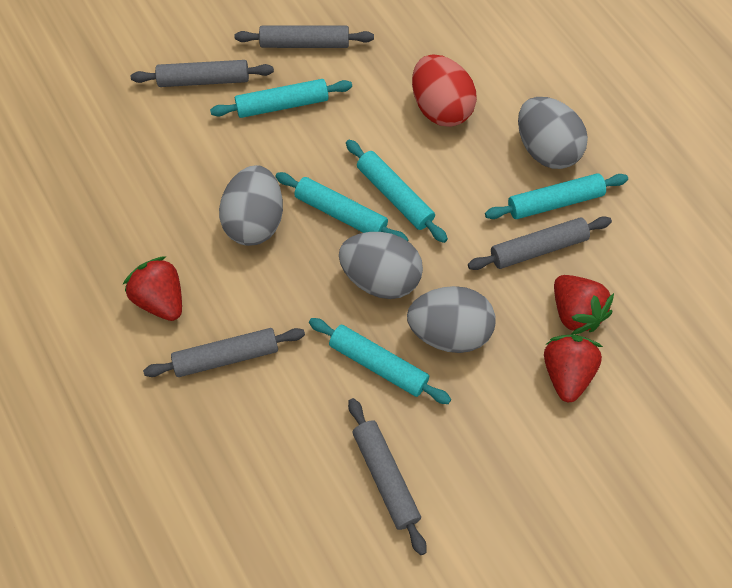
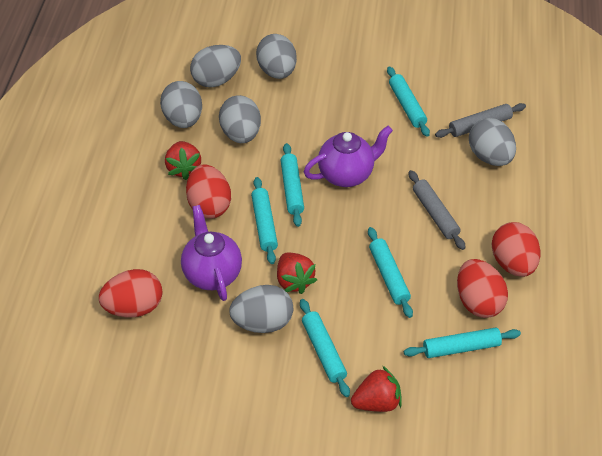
grey egg: [219,165,283,246] [339,232,423,299] [407,286,496,353] [518,97,588,169] = 4 -> [160,81,202,128] [190,45,241,87] [219,95,261,143] [229,285,293,333] [256,34,297,79] [469,118,516,166] = 6
grey rolling pin: [131,60,274,87] [143,328,305,377] [234,25,374,48] [348,398,427,555] [468,216,612,270] = 5 -> [409,170,466,250] [435,103,526,138] = 2
purple teapot: none = 0 -> [181,205,242,301] [304,126,393,187] = 2
red egg: [412,54,477,127] = 1 -> [99,269,163,317] [186,164,231,219] [457,259,508,318] [492,222,540,277] = 4
turquoise rolling pin: [210,79,352,118] [275,172,409,241] [309,318,451,404] [346,140,448,243] [485,173,628,219] = 5 -> [251,177,278,264] [281,143,304,227] [300,299,350,397] [368,227,413,318] [387,66,430,137] [404,328,521,358] = 6

